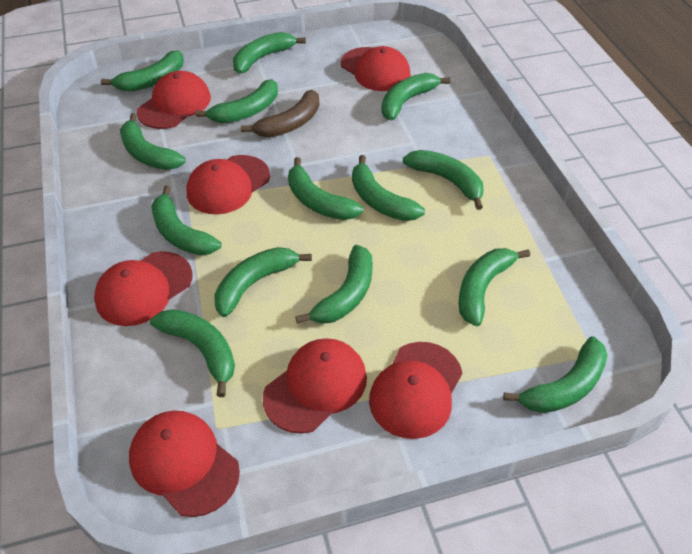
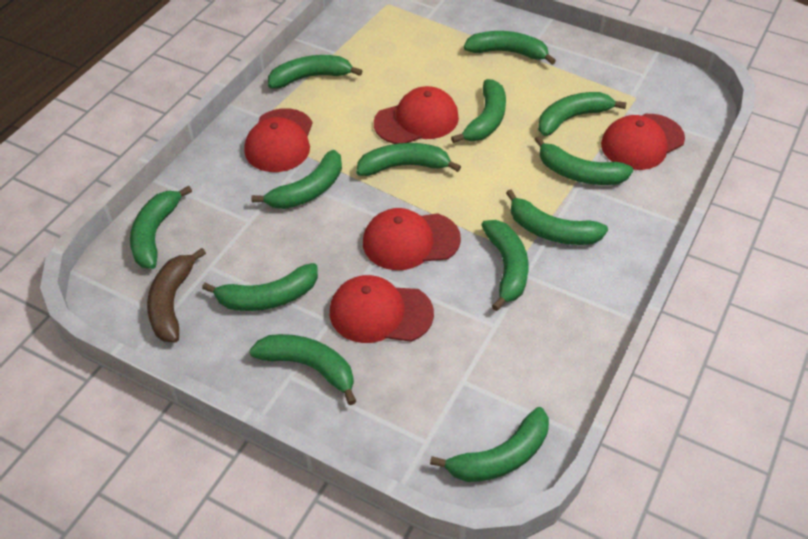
green banana: [101,50,184,92] [120,114,186,170] [150,309,235,397] [151,186,222,255] [195,79,278,123] [214,247,312,317] [233,32,306,74] [288,157,363,220] [295,245,373,324] [352,155,425,221] [381,73,451,120] [403,150,484,210] [459,248,530,326] [503,336,607,413] = 14 -> [130,186,192,269] [202,263,318,311] [249,334,356,405] [251,150,342,209] [268,55,362,88] [356,143,461,176] [430,407,549,482] [451,79,506,143] [464,31,556,65] [481,220,529,311] [506,190,608,245] [534,136,633,185] [538,92,627,136] = 13
red cap: [94,251,192,326] [129,410,240,517] [137,71,211,129] [186,155,270,214] [263,338,367,434] [341,46,410,91] [369,342,462,439] = 7 -> [245,108,313,172] [330,275,434,343] [363,208,461,270] [374,86,459,144] [601,114,685,170] = 5

